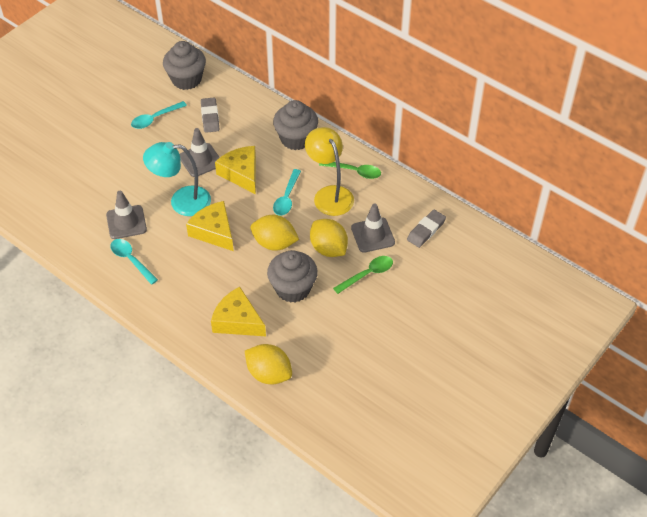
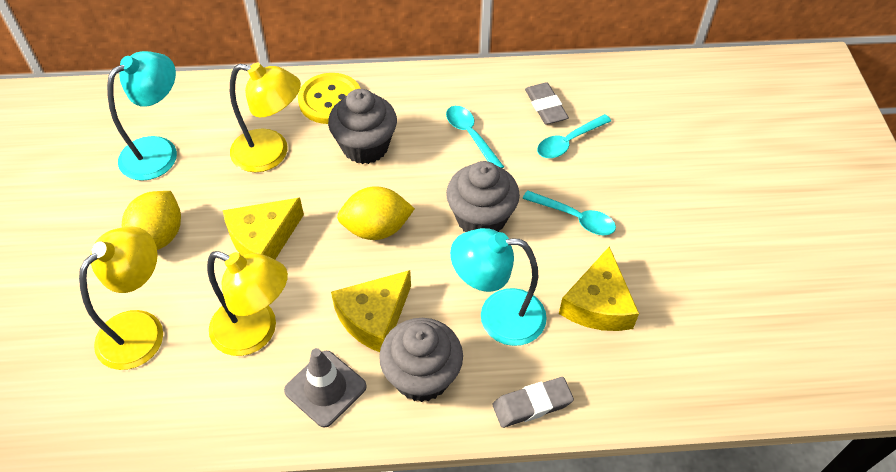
green spoon: [319,162,381,179] [333,256,393,294] = 2 -> none = 0
grey traffic cone: [106,191,147,239] [180,128,220,177] [351,204,395,253] = 3 -> [284,348,367,427] = 1
turquoise lamp: [143,142,211,216] = 1 -> [107,51,177,181] [450,228,547,346] = 2
yellow button: none = 0 -> [298,73,361,124] = 1
yellow lamp: [305,127,354,216] = 1 -> [79,226,163,370] [207,251,288,356] [230,63,301,172] = 3
yellow lemon: [245,344,292,384] [250,215,299,251] [310,219,348,257] = 3 -> [122,191,181,250] [337,186,415,240] = 2

